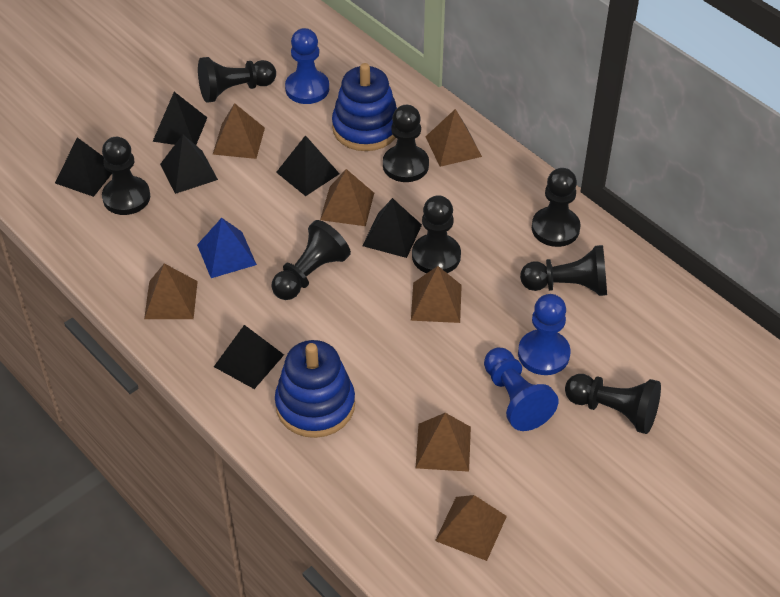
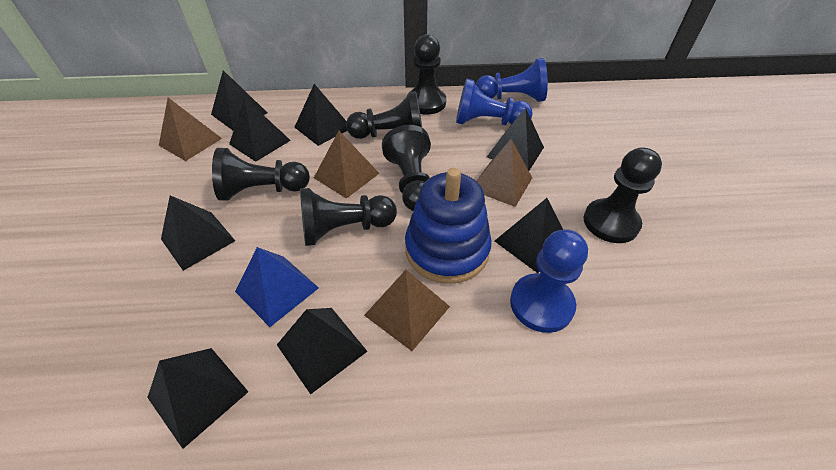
black pawn: [102,137,150,215] [198,57,276,103] [271,220,351,300] [383,105,429,182] [412,195,461,273] [520,245,607,296] [532,168,581,247] [565,374,661,434] = 8 -> [212,148,310,201] [300,188,397,246] [346,91,422,139] [382,125,431,211] [407,34,446,114] [584,147,662,243] = 6
black pyramid: [55,137,112,197] [152,92,208,145] [160,135,218,194] [214,325,284,389] [276,135,340,196] [362,198,422,258] = 6 -> [147,348,248,449] [161,195,235,271] [211,70,267,130] [229,98,291,162] [277,308,368,395] [295,84,347,146] [487,107,544,171] [495,198,563,273] = 8
blue stacking toy: [275,340,355,438] [332,63,397,151] = 2 -> [405,168,492,284] = 1
brown pyramid: [144,263,198,319] [212,103,265,159] [320,169,374,226] [411,266,462,323] [416,413,471,472] [425,109,482,167] [435,495,507,561] = 7 -> [159,98,222,161] [314,131,379,199] [364,270,450,351] [477,139,532,207] = 4

